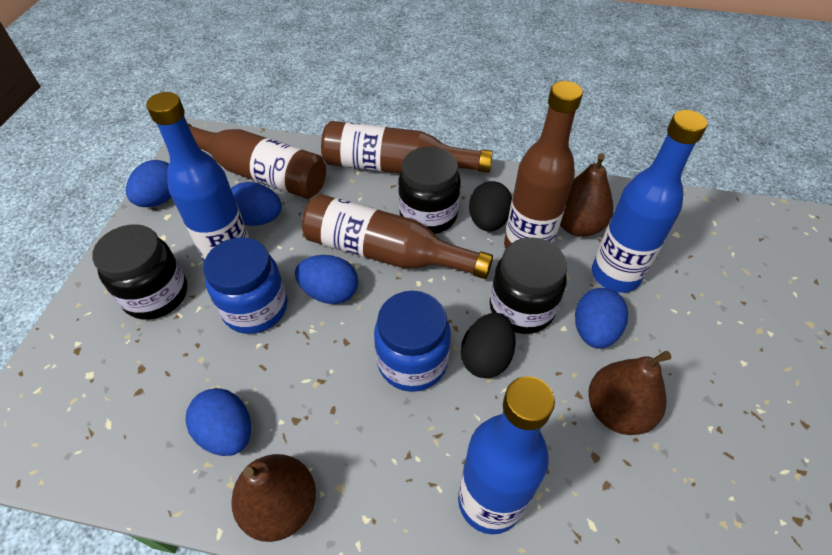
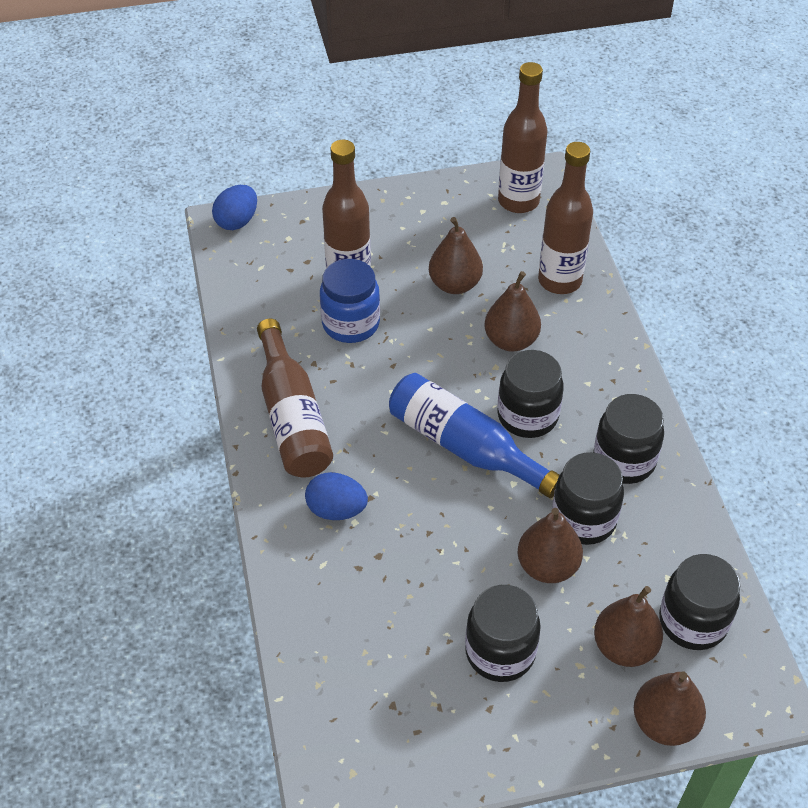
black egg: [461,313,516,378] [469,181,512,231] = 2 -> none = 0
black jar: [92,224,187,320] [398,147,461,234] [490,237,567,334] = 3 -> [465,585,541,682] [498,350,564,438] [552,452,624,545] [593,394,664,484] [659,554,740,650] = 5
blue bottle: [146,92,249,261] [458,376,555,534] [592,110,707,293] = 3 -> [389,373,559,498] = 1
blue egg: [126,160,171,207] [186,388,251,456] [231,182,282,226] [295,255,358,304] [575,288,628,348] = 5 -> [212,185,257,230] [305,472,368,520] = 2
blue jar: [203,237,287,334] [374,291,451,392] = 2 -> [320,259,380,343] = 1
brown pear: [231,454,316,542] [560,153,614,237] [588,351,671,435] = 3 -> [429,217,483,294] [484,271,541,352] [518,508,583,583] [594,586,663,667] [634,671,706,746] = 5

